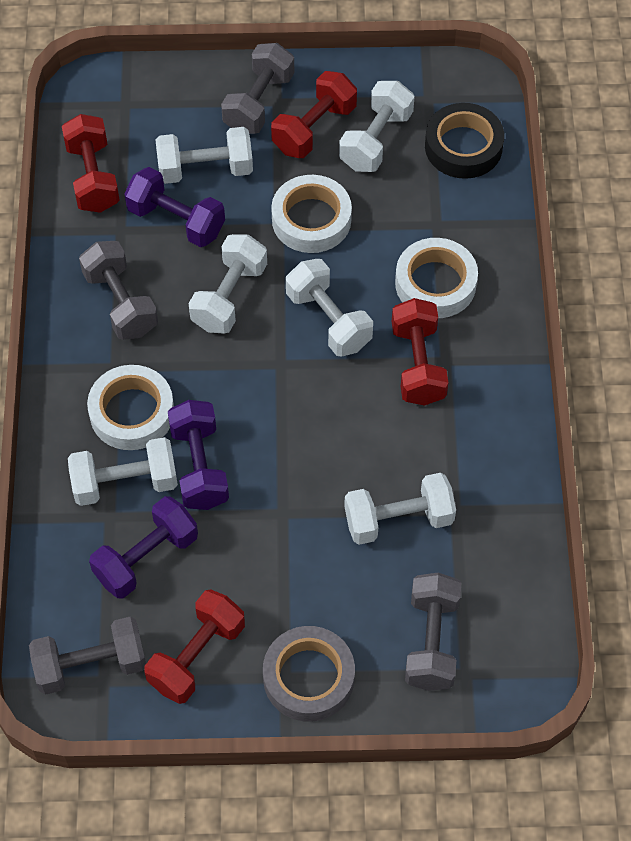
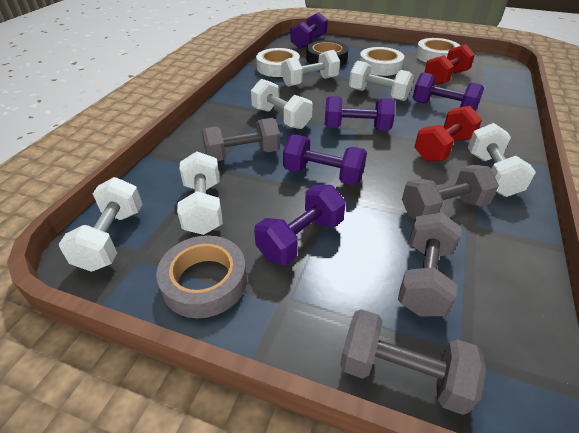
purple dumbbell: [89,496,198,599] [124,167,225,247] [168,400,229,510] = 3 -> [254,185,346,265] [283,135,367,185] [291,12,328,49] [325,96,395,130] [412,72,484,112] = 5
red dumbbell: [62,114,120,213] [145,590,245,704] [271,71,357,158] [392,298,448,406] = 4 -> [415,106,482,161] [424,44,475,85] = 2

